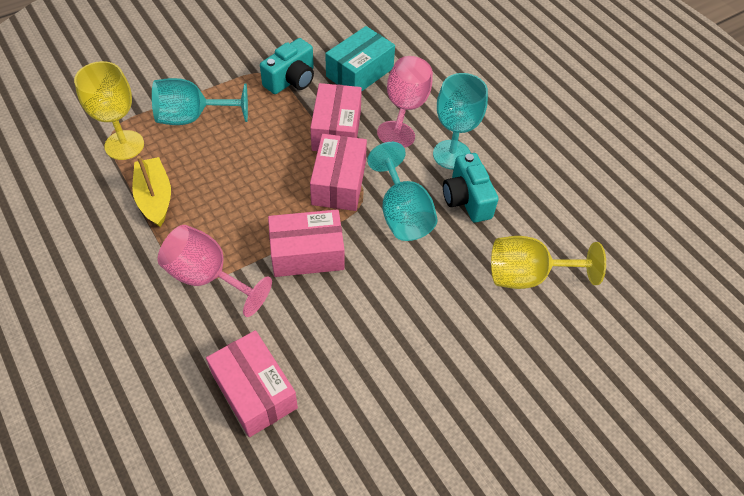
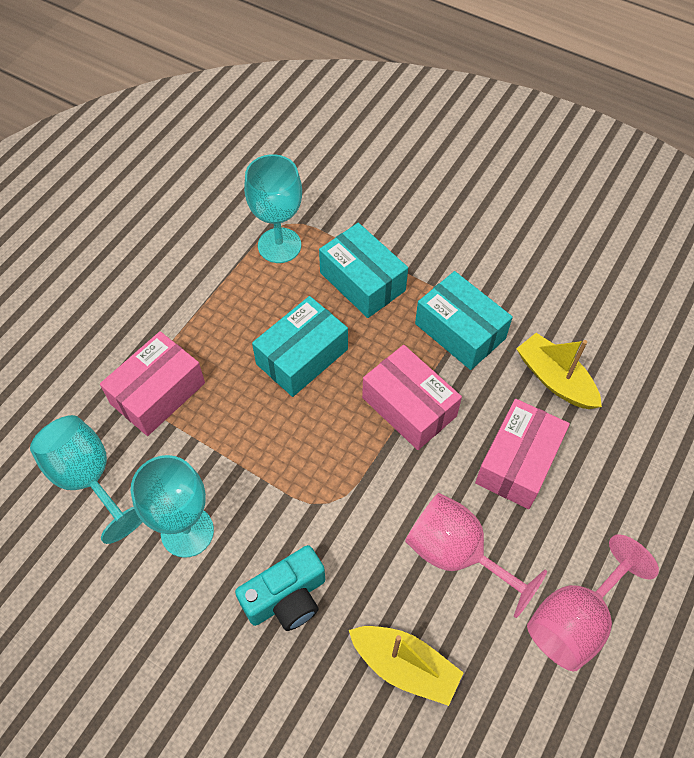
pink box: [206,330,298,437] [268,209,345,277] [310,83,362,151] [310,134,367,211] = 4 -> [100,331,205,436] [362,345,462,450] [475,399,570,509] = 3
turquoise box: [325,26,395,91] = 1 -> [252,296,348,397] [319,223,408,318] [415,271,513,370] = 3
turquoise camera: [260,38,314,94] [443,153,499,222] = 2 -> [235,545,325,631] = 1
yellow boat: [132,156,171,227] = 1 -> [349,626,464,706] [516,333,602,409] = 2
yellow goblet: [74,61,144,160] [491,236,606,289] = 2 -> none = 0

